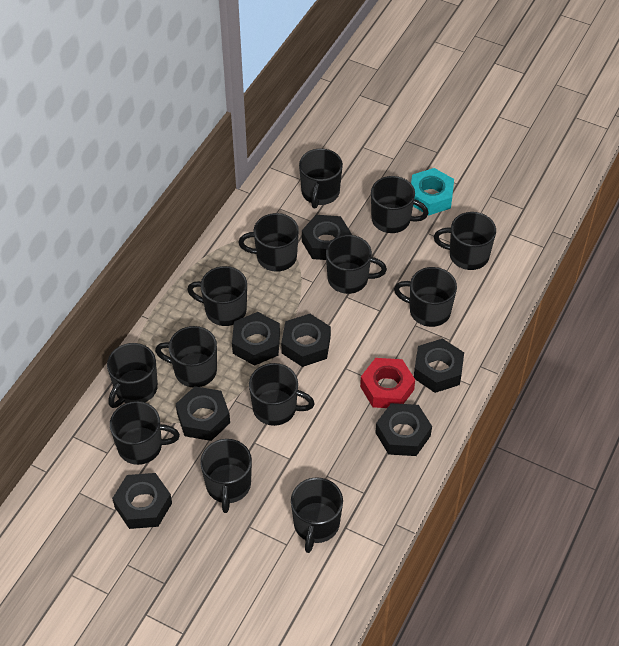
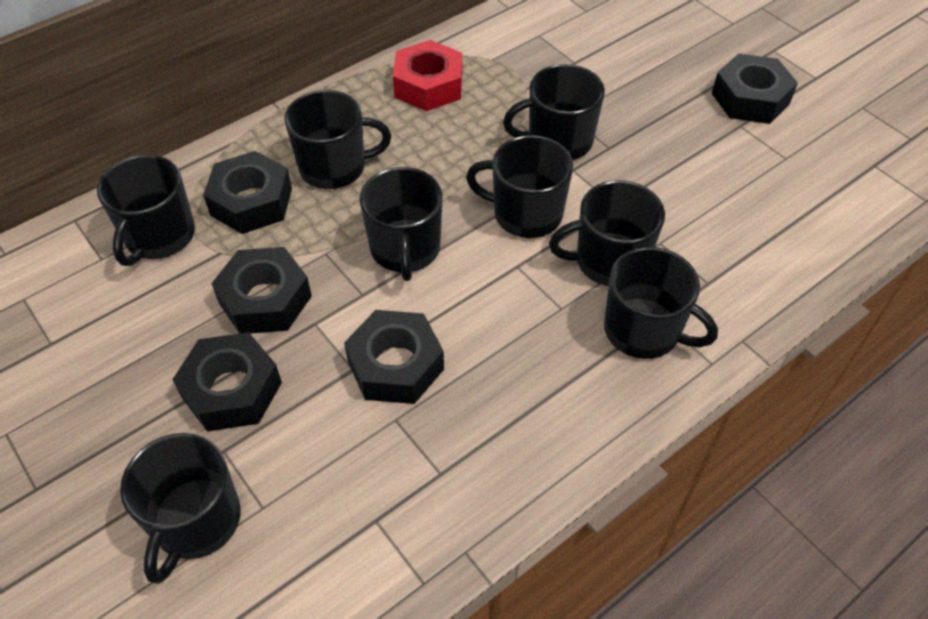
black mug: [107,343,158,408] [110,401,180,465] [155,326,217,387] [187,266,247,326] [200,439,252,513] [238,213,299,272] [249,363,315,426] [291,477,343,553] [299,148,343,209] [326,235,387,294] [371,176,429,233] [394,267,457,327] [434,212,496,270] = 13 -> [97,155,195,266] [120,433,241,584] [284,90,391,189] [359,167,443,281] [466,135,573,238] [503,64,605,160] [549,180,665,286] [604,247,718,359] = 8
black nut: [112,473,172,529] [176,386,230,441] [232,312,280,366] [281,314,331,367] [302,215,352,260] [375,403,432,456] [414,338,464,393] = 7 -> [172,332,282,432] [203,151,292,234] [211,247,312,334] [344,310,444,404] [711,54,798,124] = 5
turquoise nut: [411,168,454,215] = 1 -> none = 0

